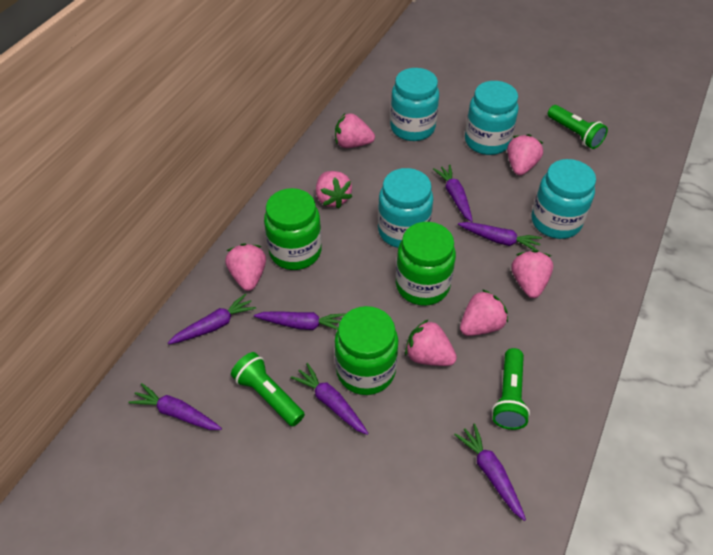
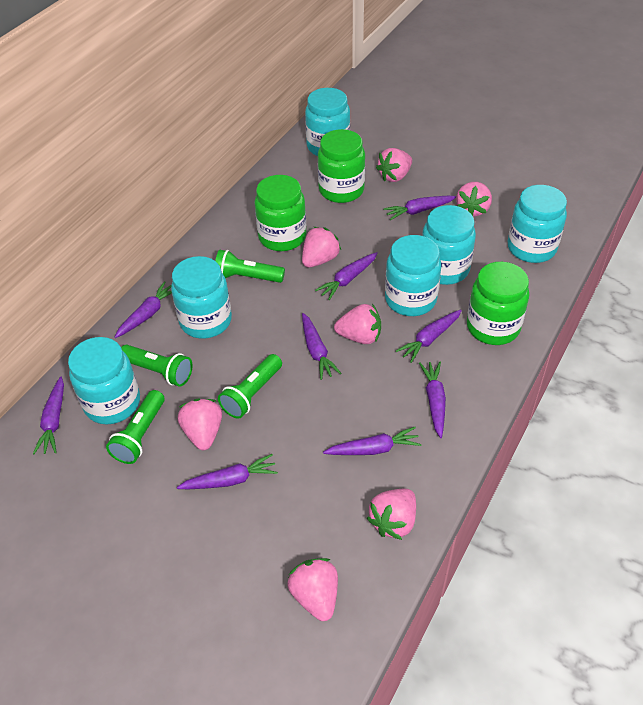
green flashlight: [231,352,305,426] [492,348,530,430] [548,105,608,149] = 3 -> [106,390,165,464] [121,345,193,387] [215,250,285,283] [218,354,282,419] = 4
purple carrot: [128,383,222,430] [168,294,256,344] [254,311,346,330] [290,363,369,435] [433,165,473,222] [454,423,526,521] [458,222,542,251] = 7 -> [33,377,64,454] [115,281,172,338] [177,454,278,489] [302,313,341,380] [315,252,378,300] [323,427,422,455] [383,196,456,220] [396,310,462,363] [419,362,446,438] = 9
turquoise jar: [378,168,433,248] [390,68,439,141] [465,81,518,155] [532,159,596,239] = 4 -> [68,337,140,424] [171,256,232,338] [305,88,350,156] [385,235,441,316] [422,205,476,285] [508,185,567,263] = 6

